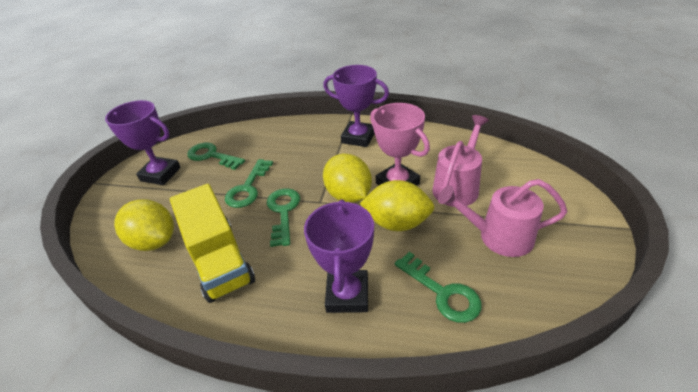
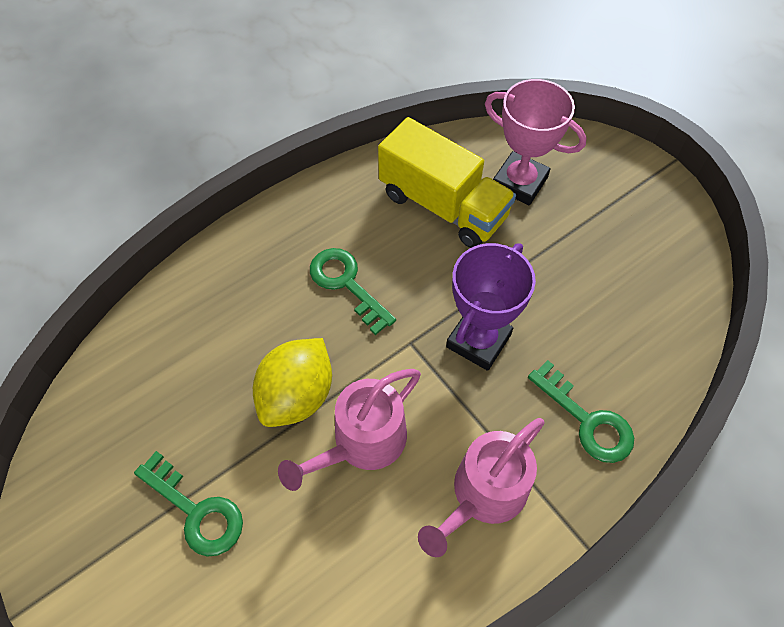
green key: [187,143,245,170] [225,159,273,208] [267,188,300,247] [395,252,482,323] = 4 -> [134,451,243,557] [310,248,396,335] [528,360,634,463] = 3
purple trophy: [105,100,181,185] [304,199,374,313] [323,65,389,147] = 3 -> [446,243,536,371] = 1
yellow lemon: [114,199,174,251] [323,154,372,203] [360,180,435,231] = 3 -> [253,338,332,427] = 1

